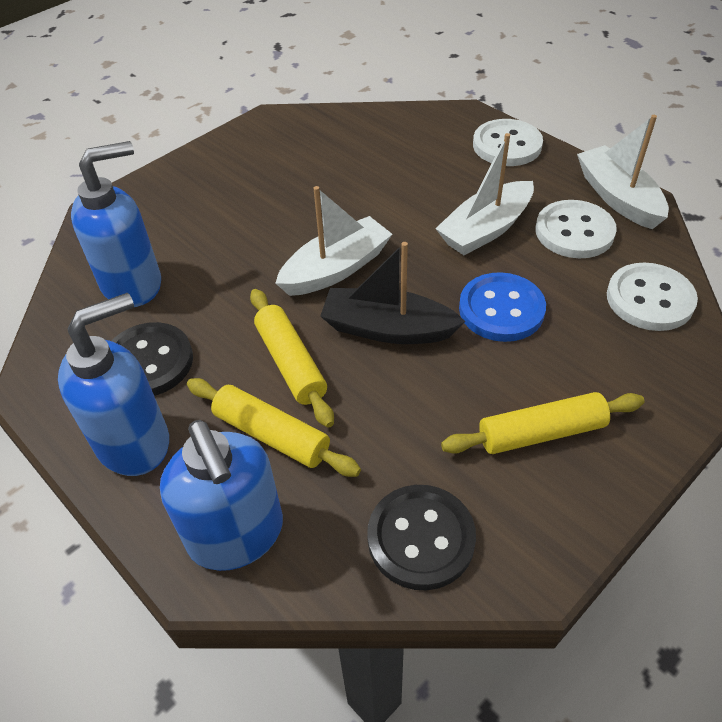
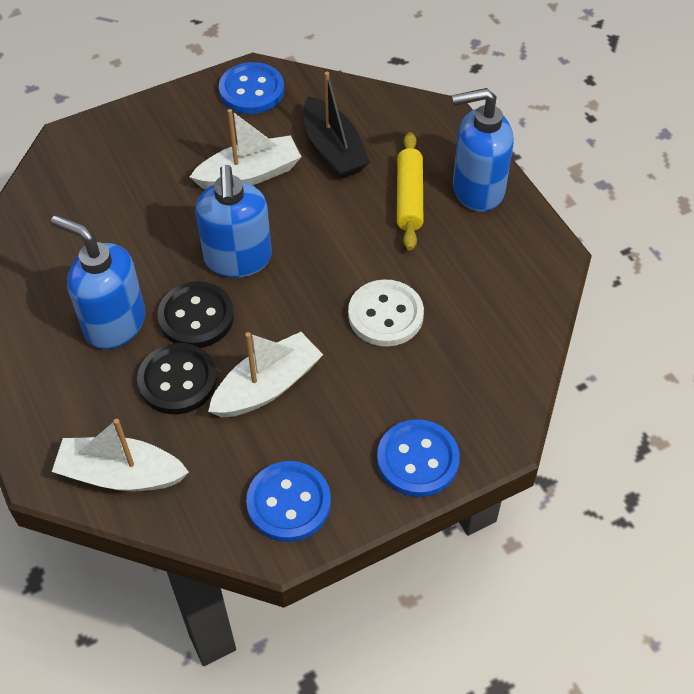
blue button: [459,272,546,342] = 1 -> [219,62,284,114] [246,461,331,542] [377,419,460,497] = 3
white button: [473,119,543,166] [535,200,617,258] [607,263,698,331] = 3 -> [348,279,424,347] = 1
yellow rolling pin: [187,378,361,477] [250,289,334,428] [441,392,645,454] = 3 -> [397,132,423,250] = 1

